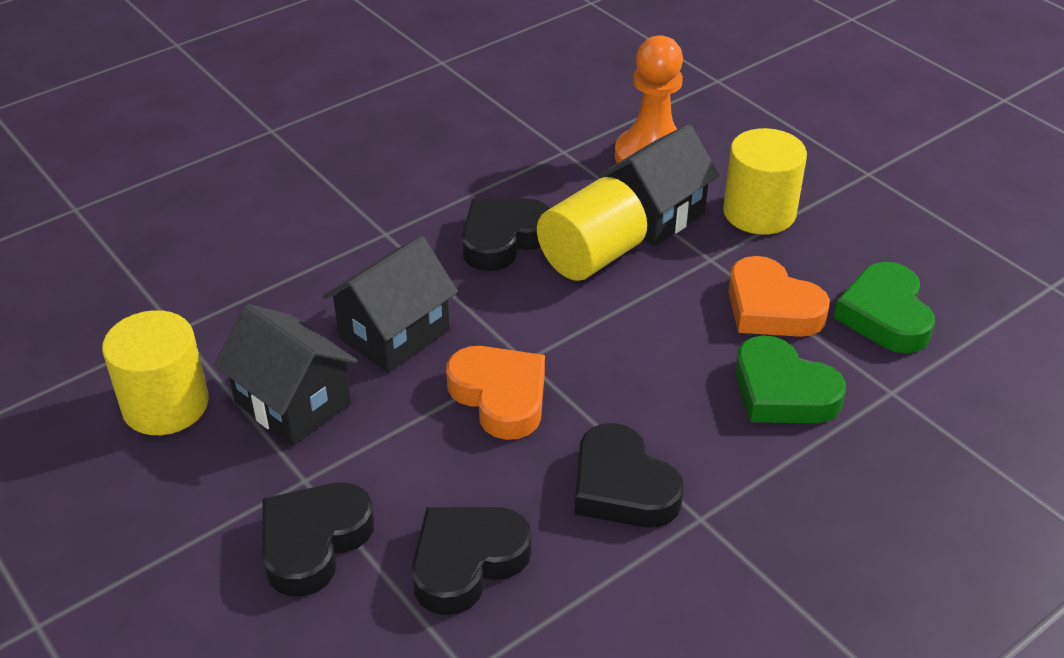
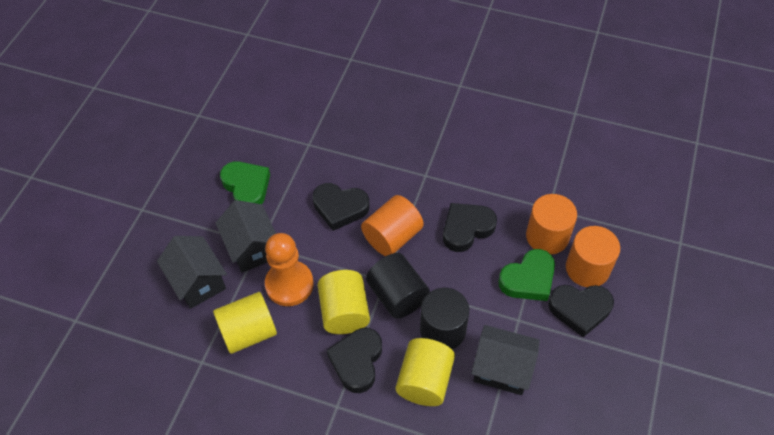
black cylinder: none = 0 -> [366,253,430,319] [420,287,469,349] = 2
orange cylinder: none = 0 -> [361,195,424,256] [526,194,577,255] [566,226,620,287] = 3
orange heart: [446,346,545,440] [728,256,830,337] = 2 -> none = 0

